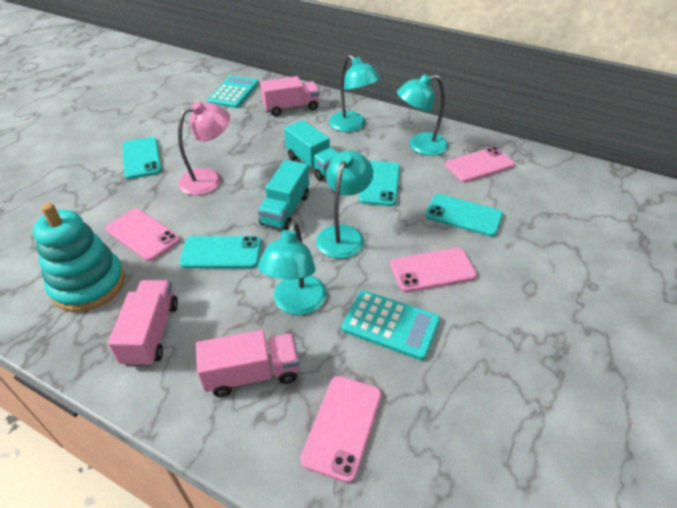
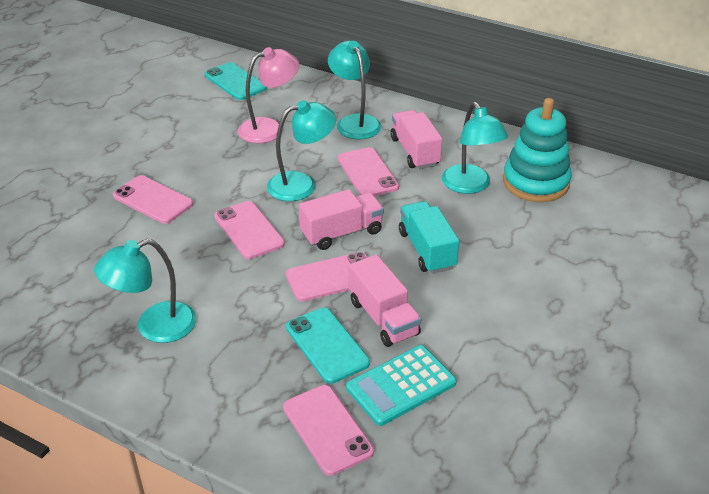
pink phone: [106,209,180,261] [300,376,382,483] [390,248,477,292] [445,147,515,182] = 4 -> [113,175,193,224] [214,201,285,259] [283,385,374,476] [286,252,368,302] [338,147,399,196] = 5
turquoise calculator: [207,75,259,108] [342,290,440,360] = 2 -> [346,345,457,426] = 1
turquoise phone: [122,137,162,179] [179,236,261,268] [359,161,400,206] [425,194,503,237] = 4 -> [205,62,267,100] [286,308,370,384] = 2
turquoise truck: [258,160,309,230] [284,120,339,180] = 2 -> [399,201,459,274] = 1

